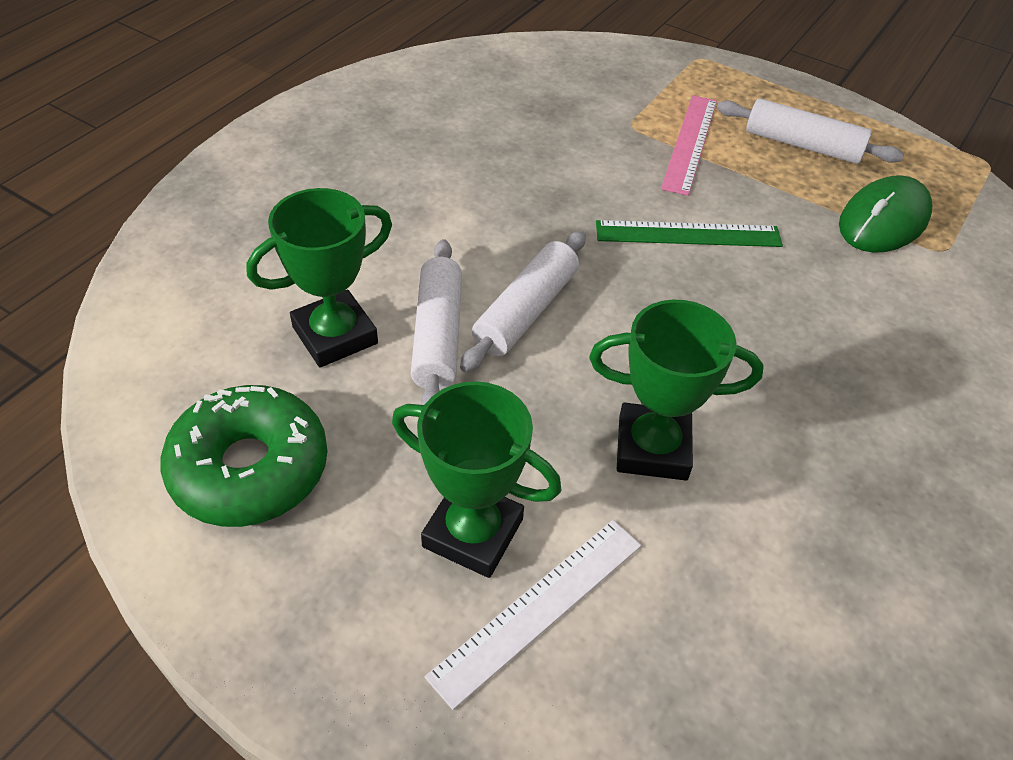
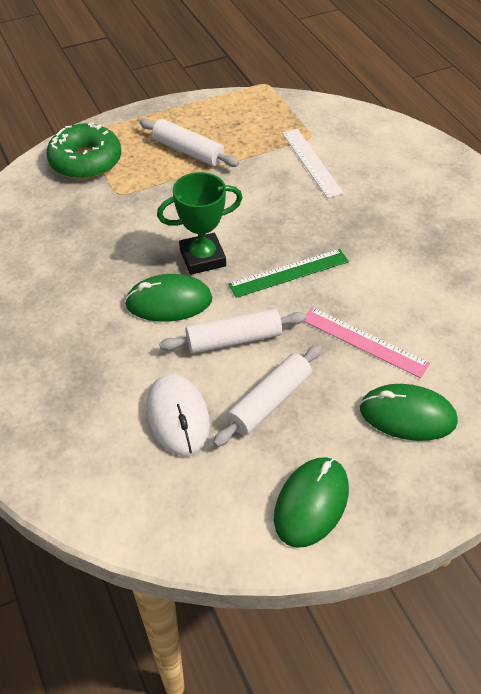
green mouse: [839,175,932,253] = 1 -> [125,274,212,322] [274,457,349,548] [360,384,458,441] = 3
green trophy: [246,188,392,368] [392,381,561,578] [589,300,764,480] = 3 -> [157,172,243,275] = 1
white mouse: none = 0 -> [146,374,210,456] = 1

